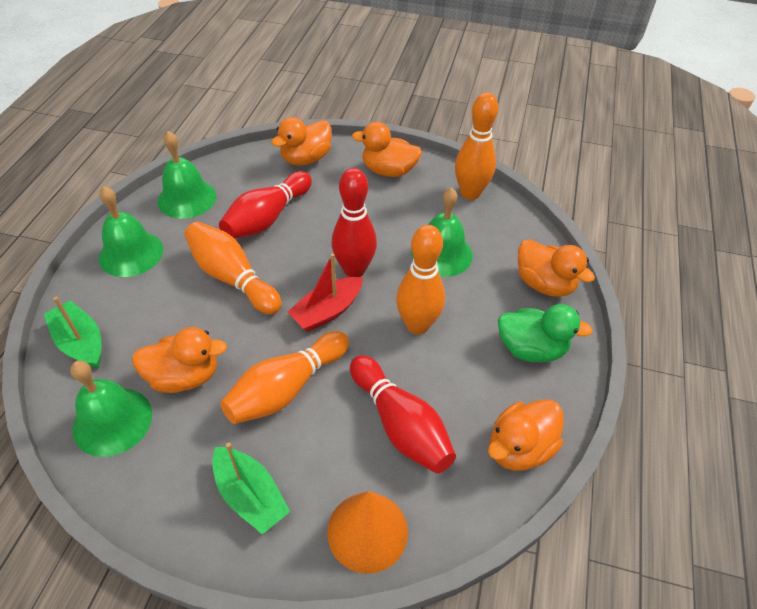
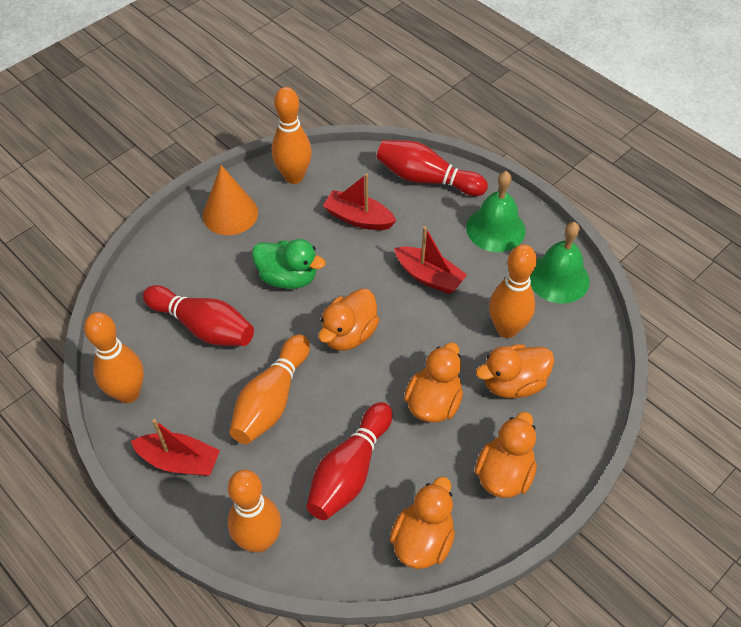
green bell: [70,360,152,457] [99,186,163,277] [157,131,216,219] [411,187,473,277] = 4 -> [466,171,526,252] [530,222,590,303] = 2
green boat: [44,297,101,368] [212,443,290,534] = 2 -> none = 0
orange bowling pin: [184,222,282,315] [220,331,349,424] [396,225,445,335] [455,92,498,200] = 4 -> [84,312,144,403] [228,470,281,552] [229,334,310,444] [272,87,312,184] [489,244,537,338] = 5
red boat: [287,253,363,332] = 1 -> [131,419,220,476] [323,173,396,230] [394,226,467,294] = 3

